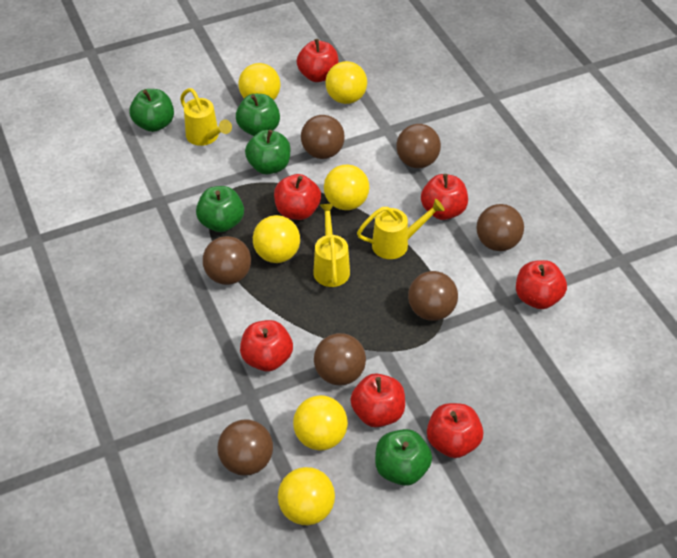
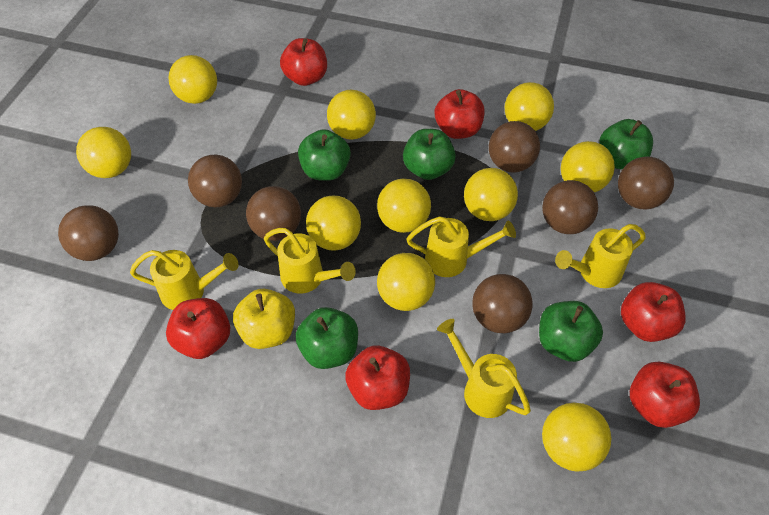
red apple: [240,320,293,371] [274,174,321,220] [297,39,339,82] [350,374,405,427] [421,174,468,220] [427,403,483,458] [516,260,567,309] = 7 -> [166,298,230,359] [280,38,327,86] [345,346,410,410] [435,89,485,139] [621,282,686,342] [630,361,700,428] = 6
yellow apple: none = 0 -> [233,289,295,349] = 1
yellow ball: [238,63,281,100] [253,215,300,263] [278,467,335,525] [293,395,348,450] [324,165,369,210] [326,61,367,104] = 6 -> [76,127,131,178] [168,55,217,104] [306,196,361,251] [327,90,376,140] [377,179,431,233] [377,253,435,311] [464,168,518,221] [505,82,554,131] [542,403,611,472] [561,141,615,192] = 10
yellow watering can: [180,88,232,146] [313,204,350,287] [357,199,445,259] = 3 -> [130,250,238,310] [264,228,356,293] [406,216,516,277] [437,319,531,418] [555,224,646,288] = 5

